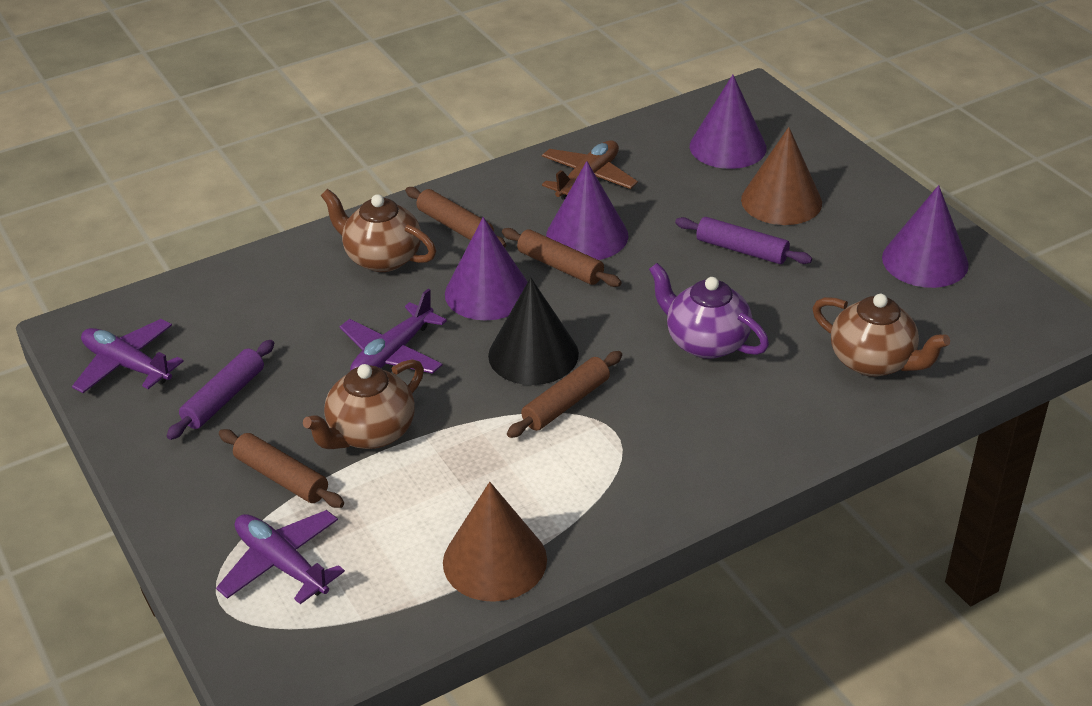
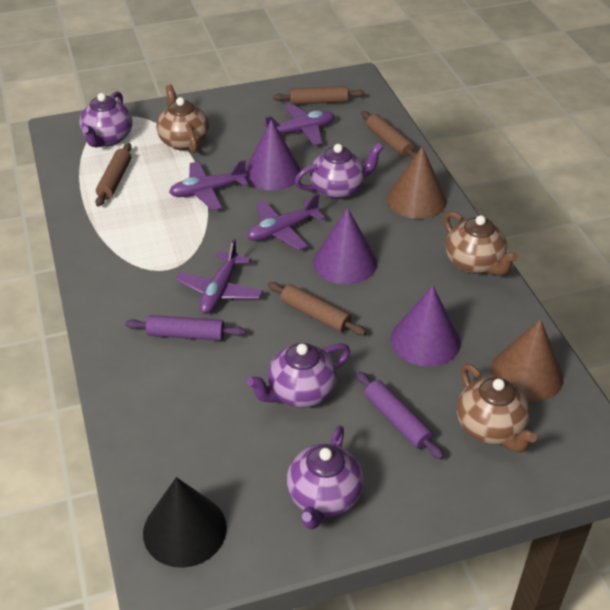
brown plane: [542,140,638,200] = 1 -> none = 0
purple cone: [445,217,528,321] [546,161,628,260] [690,75,767,169] [882,185,969,288] = 4 -> [245,119,301,190] [313,208,377,284] [391,286,461,367] = 3
purple plane: [72,319,184,393] [216,510,345,604] [340,289,447,374] = 3 -> [169,160,248,211] [175,239,263,314] [247,193,325,250] [263,104,335,146] = 4
purple teapot: [649,263,769,359] = 1 -> [79,91,132,147] [247,343,350,408] [287,425,364,529] [294,143,384,199] = 4

